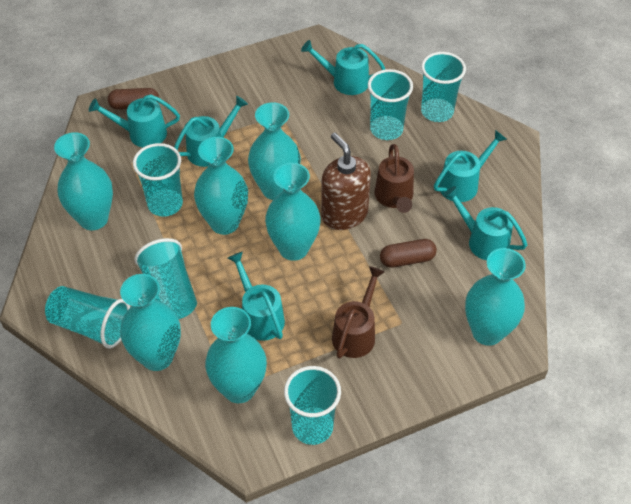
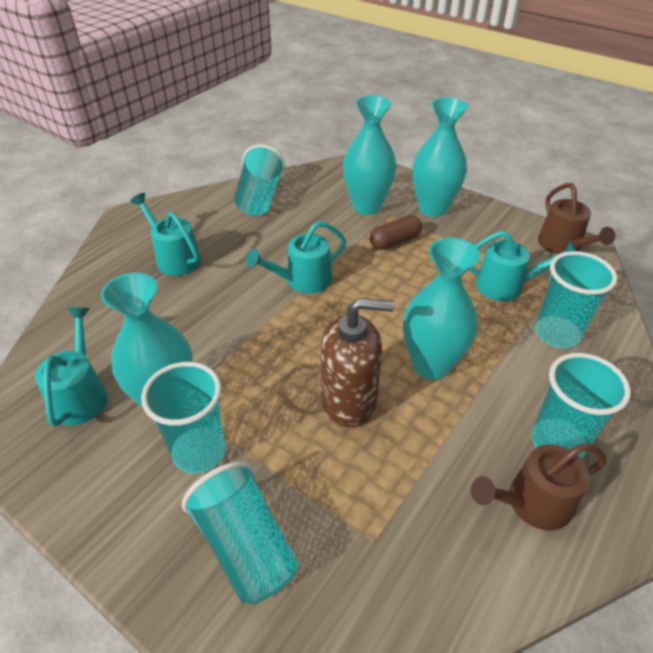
brown capsule: [108,88,159,110] [380,239,437,268] = 2 -> [370,215,422,250] = 1
turquoise cup: [45,286,130,349] [133,143,183,217] [134,238,197,319] [284,366,341,445] [368,69,413,140] [421,52,466,122] = 6 -> [141,362,226,473] [182,461,299,605] [234,144,286,216] [532,353,631,458] [535,251,617,348] = 5
turquoise vase: [54,132,113,230] [120,274,181,371] [194,137,248,235] [205,307,267,403] [248,102,301,200] [265,163,321,261] [465,248,526,346] = 7 -> [101,273,193,408] [343,95,396,215] [403,238,480,380] [412,97,468,217] = 4
turquoise watering can: [89,95,180,148] [174,96,248,167] [228,252,285,341] [301,40,385,95] [434,130,507,202] [443,186,527,260] = 6 -> [35,307,107,427] [130,193,201,276] [246,221,346,294] [469,231,577,301] = 4

